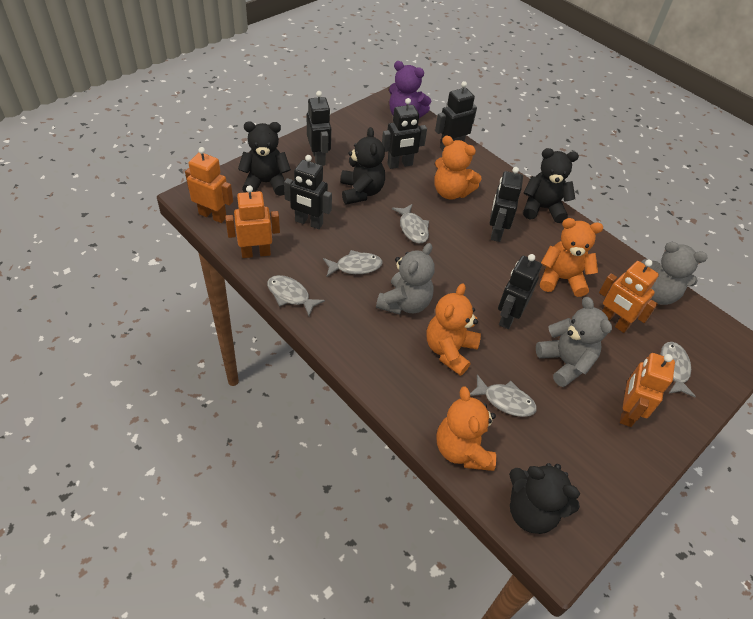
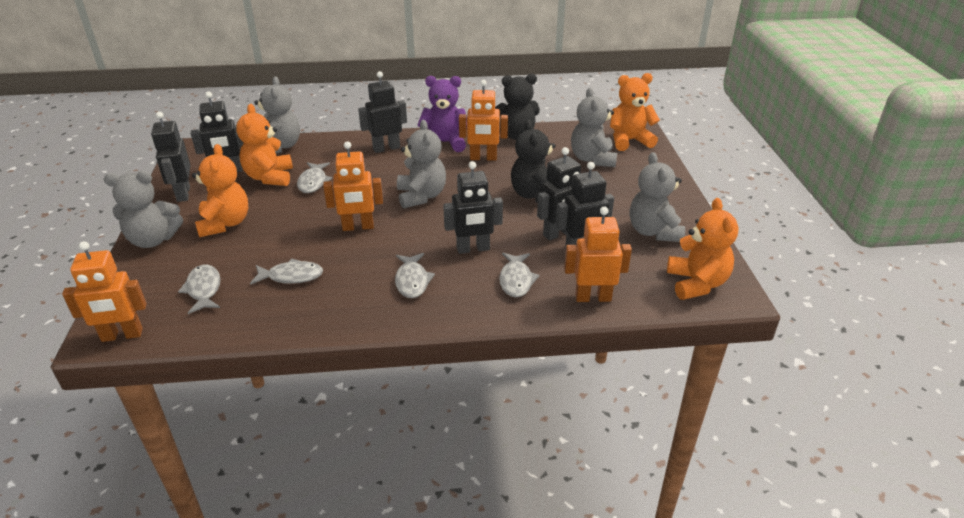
black teddy bear: [238,121,291,196] [340,127,385,205] [509,463,580,534] [523,148,579,223] = 4 -> [495,74,540,140] [511,120,555,203] = 2
grey teddy bear: [376,243,435,315] [536,297,612,387] [641,242,708,305] = 3 -> [104,171,183,248] [254,76,300,154] [397,120,446,209] [571,88,617,167] [630,152,685,242] = 5

